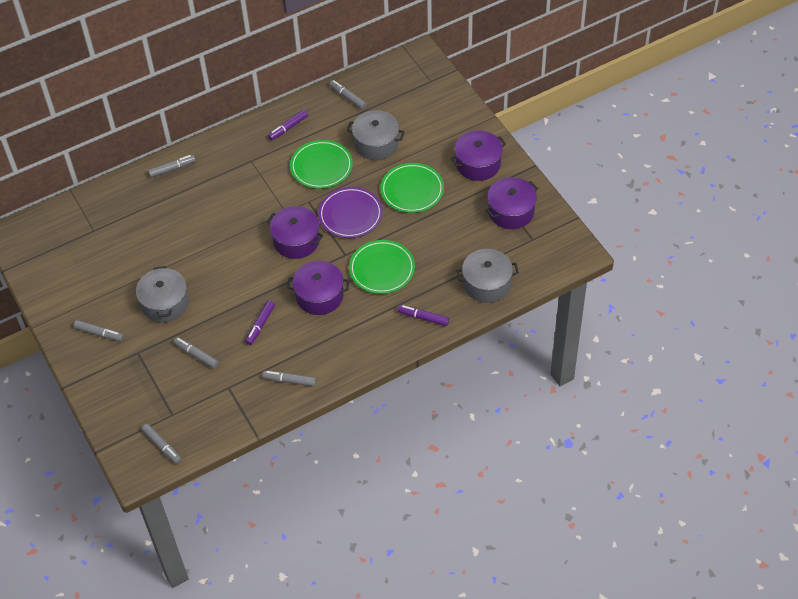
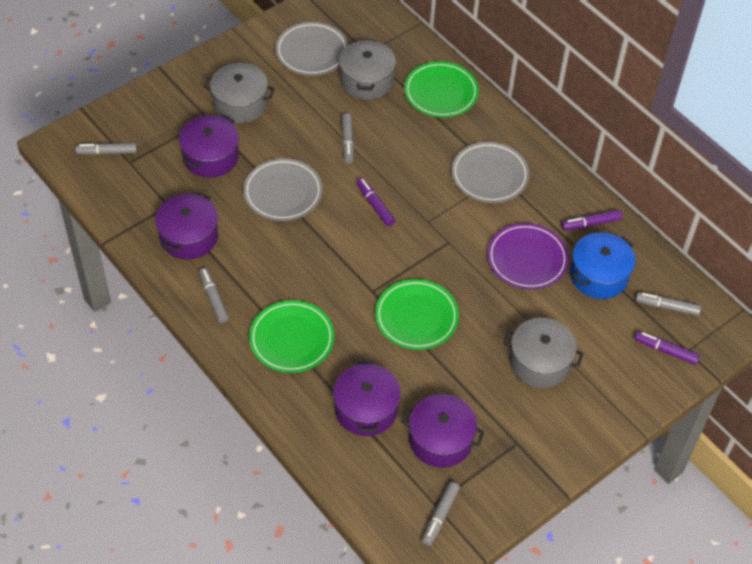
blue pot: none = 0 -> [570,232,635,299] = 1
grey marker: [74,320,124,341] [141,424,182,464] [148,155,196,178] [174,337,219,369] [263,371,316,387] [329,80,367,109] = 6 -> [76,143,137,155] [199,268,229,323] [342,113,354,164] [422,482,460,546] [636,292,701,316] = 5
grey plate: none = 0 -> [243,158,323,221] [275,22,348,76] [451,142,529,203] = 3

